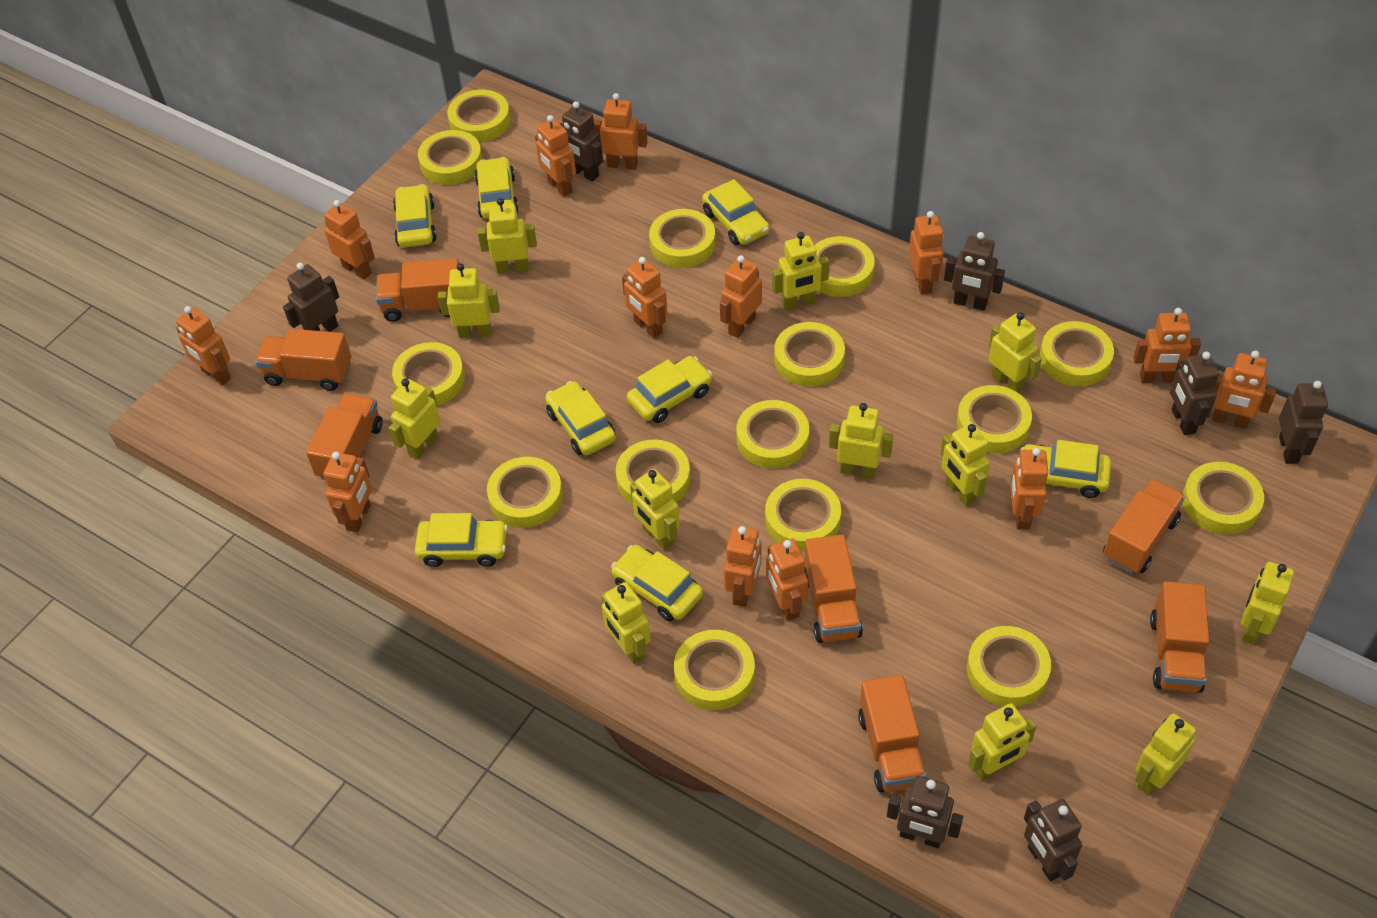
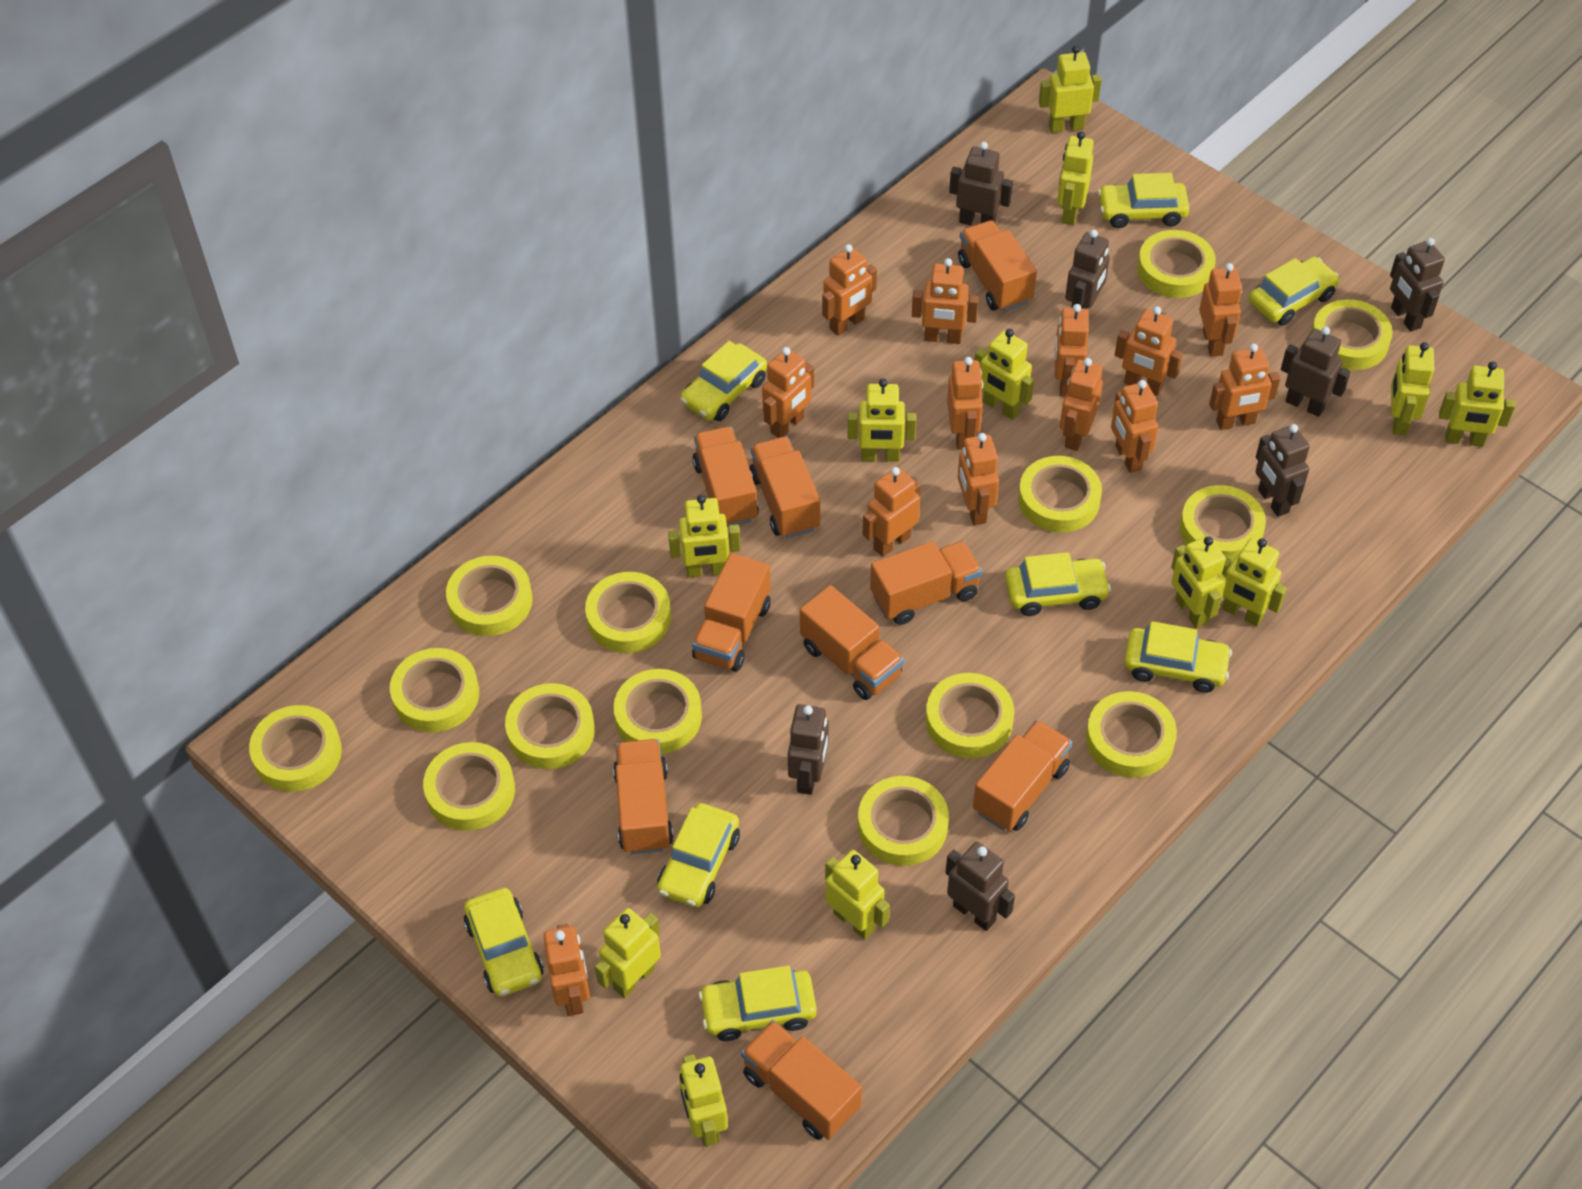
orange truck: [255,329,351,391] [306,393,383,480] [376,258,459,322] [805,535,863,643] [858,675,927,792] [1103,479,1185,574] [1150,581,1209,693] = 7 -> [613,739,674,854] [692,553,771,671] [693,427,759,527] [741,1020,862,1140] [749,436,820,538] [800,585,904,700] [870,541,982,625] [958,220,1037,312] [973,720,1072,831] = 9
yellow tape: [392,342,465,406] [418,130,482,185] [447,89,511,142] [487,457,563,528] [616,439,690,505] [649,209,716,268] [674,630,755,710] [736,400,810,469] [765,479,841,552] [774,322,845,387] [814,236,875,297] [957,385,1032,453] [967,626,1051,707] [1040,321,1114,387] [1183,462,1264,535] = 15 -> [249,705,342,792] [390,648,479,732] [423,742,515,831] [446,556,532,636] [505,683,595,769] [585,572,671,653] [613,669,702,754] [858,776,949,866] [926,673,1014,758] [1018,456,1102,533] [1086,691,1177,778] [1137,230,1216,298] [1180,485,1266,563] [1311,299,1393,370] = 14

